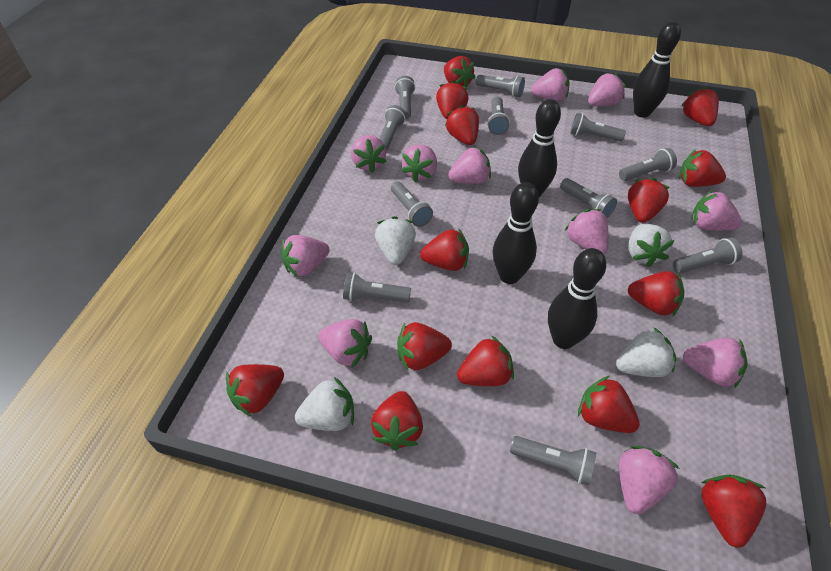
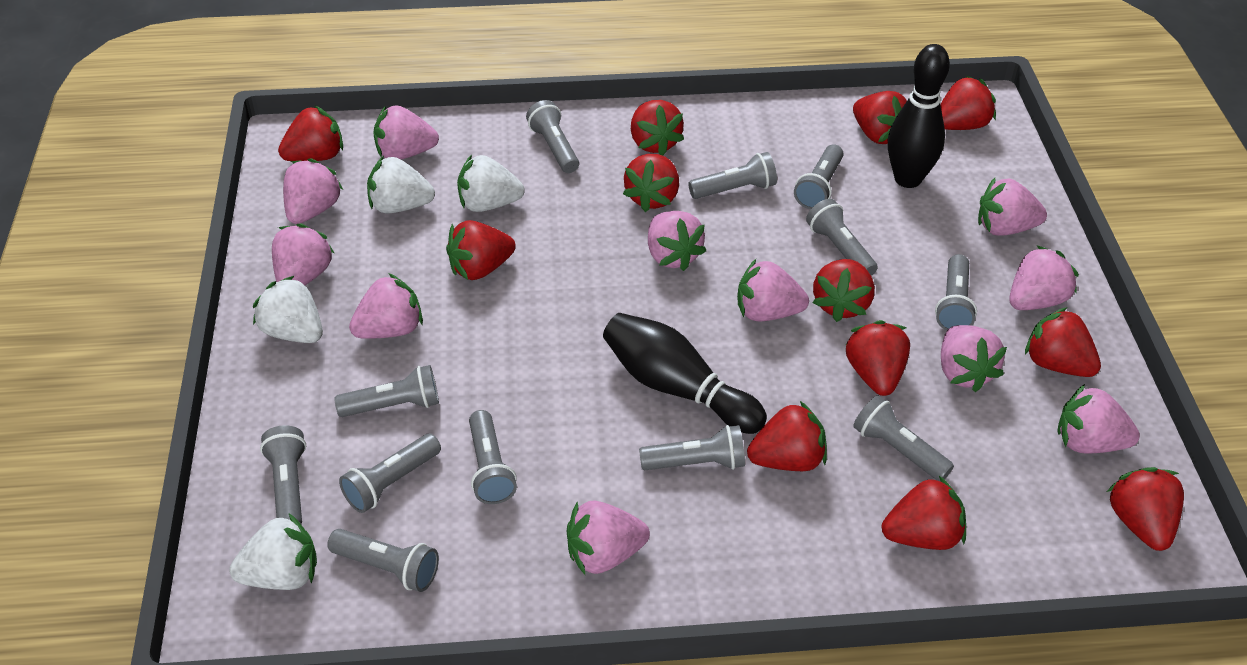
black bowling pin: [493,182,539,284] [518,99,561,197] [548,248,606,349] [633,22,681,118] = 4 -> [603,313,767,434] [888,44,950,188] = 2
grey flashlight: [343,273,411,302] [379,105,406,150] [391,182,433,227] [395,76,415,119] [476,75,525,97] [487,97,510,135] [510,436,596,486] [560,178,617,218] [570,113,626,142] [619,148,677,181] [673,238,743,273] = 11 -> [260,425,306,524] [327,529,439,592] [334,365,439,417] [339,434,441,513] [469,410,517,504] [526,100,579,173] [639,425,745,470] [688,152,777,199] [794,144,844,209] [806,199,878,276] [853,396,954,482] [935,254,977,330] = 12
red strawberry: [226,364,284,417] [371,391,423,451] [397,322,452,370] [420,228,469,271] [436,80,469,119] [444,56,476,87] [445,105,479,145] [457,335,514,386] [578,376,640,433] [628,178,670,223] [628,271,684,316] [679,149,726,187] [681,87,719,126] [701,475,766,548] = 14 -> [278,105,343,161] [446,220,516,280] [623,154,679,212] [631,100,684,156] [747,401,827,471] [813,259,875,322] [846,320,910,396] [853,91,907,144] [882,476,966,550] [940,76,996,130] [1025,307,1101,377] [1107,467,1184,551] = 12

